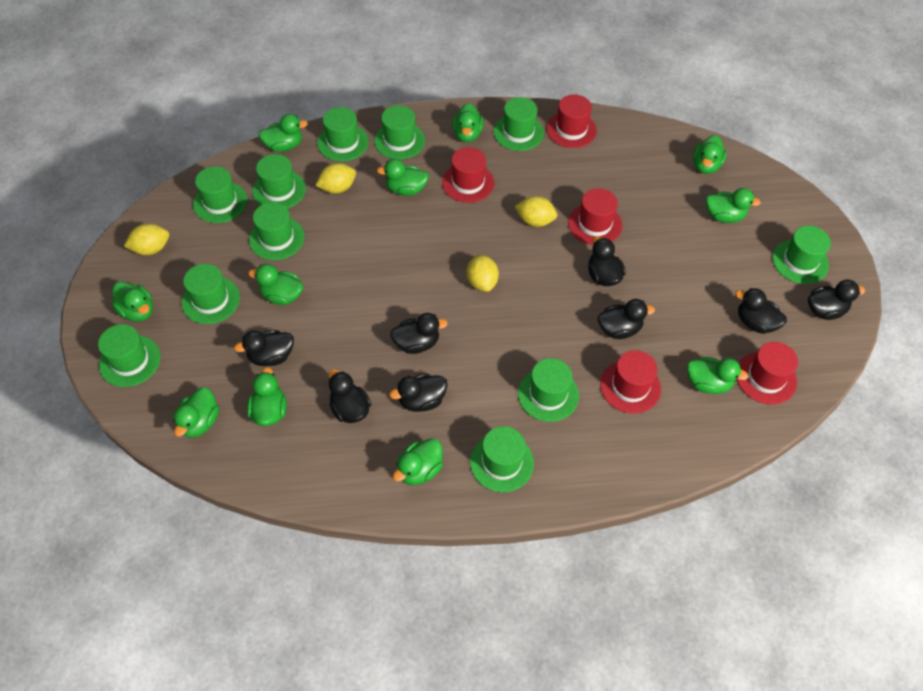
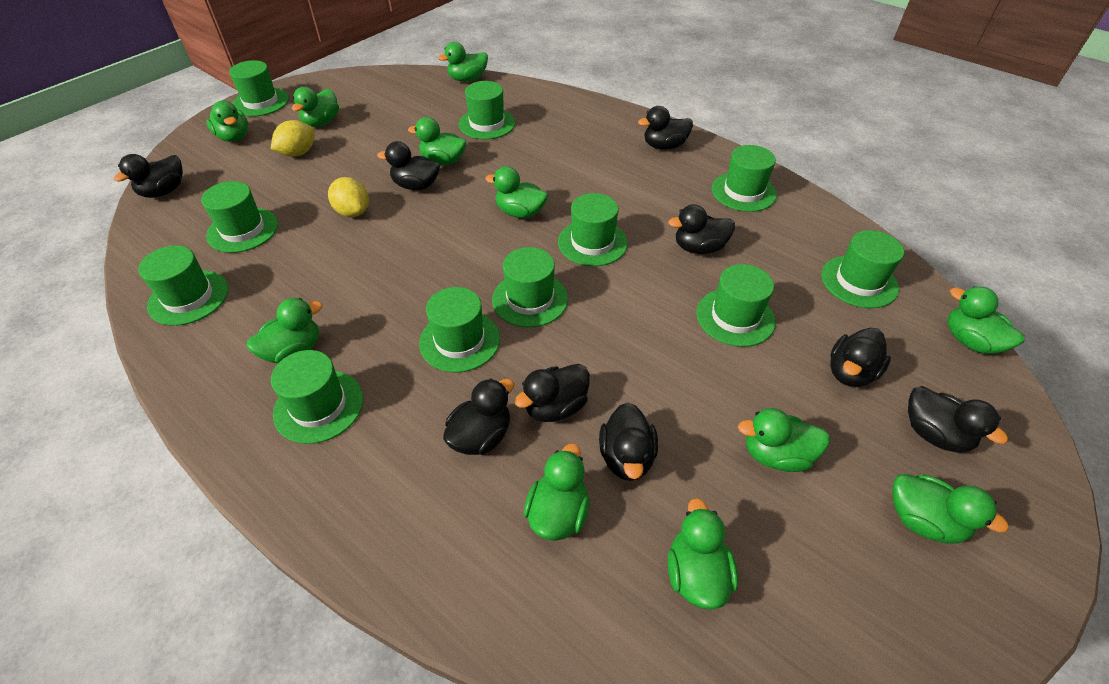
black duck: [234,330,294,366] [328,369,371,423] [389,373,448,412] [390,313,448,354] [588,236,626,286] [598,299,655,339] [735,288,787,334] [808,280,865,320] = 8 -> [114,154,183,198] [377,141,440,190] [443,378,514,455] [514,364,590,422] [599,403,658,481] [638,106,693,150] [668,204,735,254] [830,328,891,387] [908,386,1008,453] = 9
red hat: [442,147,494,203] [546,95,597,148] [568,188,622,245] [600,350,661,414] [737,342,798,404] = 5 -> none = 0
yellow lemon: [124,223,169,255] [315,163,356,194] [467,255,499,292] [515,196,557,227] = 4 -> [271,120,315,157] [328,177,369,217] = 2

